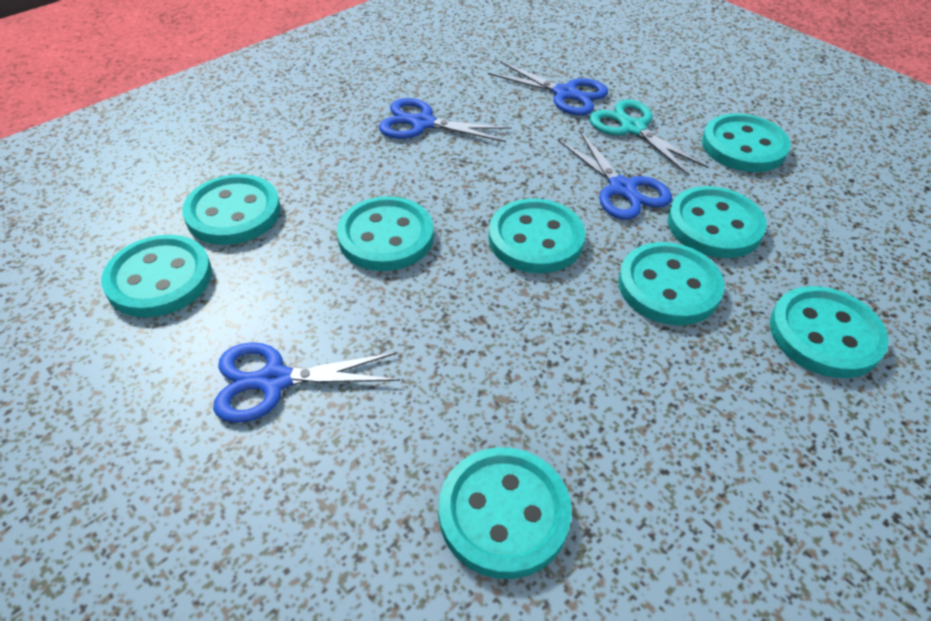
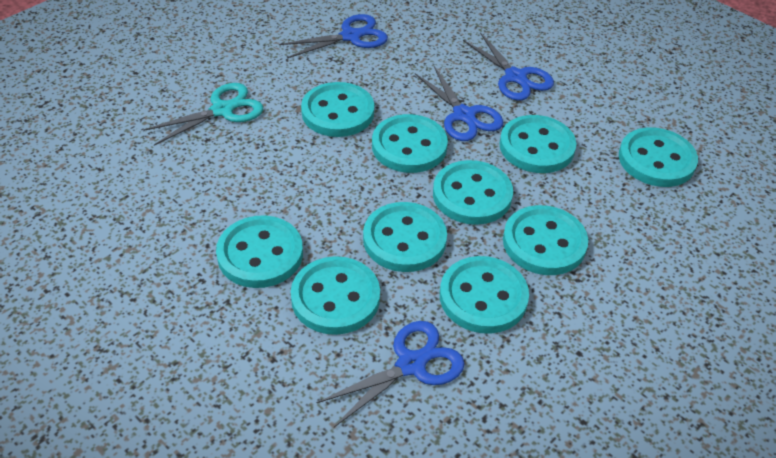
turquoise button: [101,235,212,318] [182,174,281,245] [337,196,434,271] [438,447,572,579] [489,199,585,273] [618,242,725,325] [668,186,767,258] [702,113,791,172] [770,286,889,378] = 9 -> [216,215,303,288] [291,256,380,335] [301,82,374,137] [363,202,447,272] [372,114,448,173] [433,160,513,225] [440,256,529,334] [500,115,576,173] [503,205,588,275] [619,127,698,187] = 10

